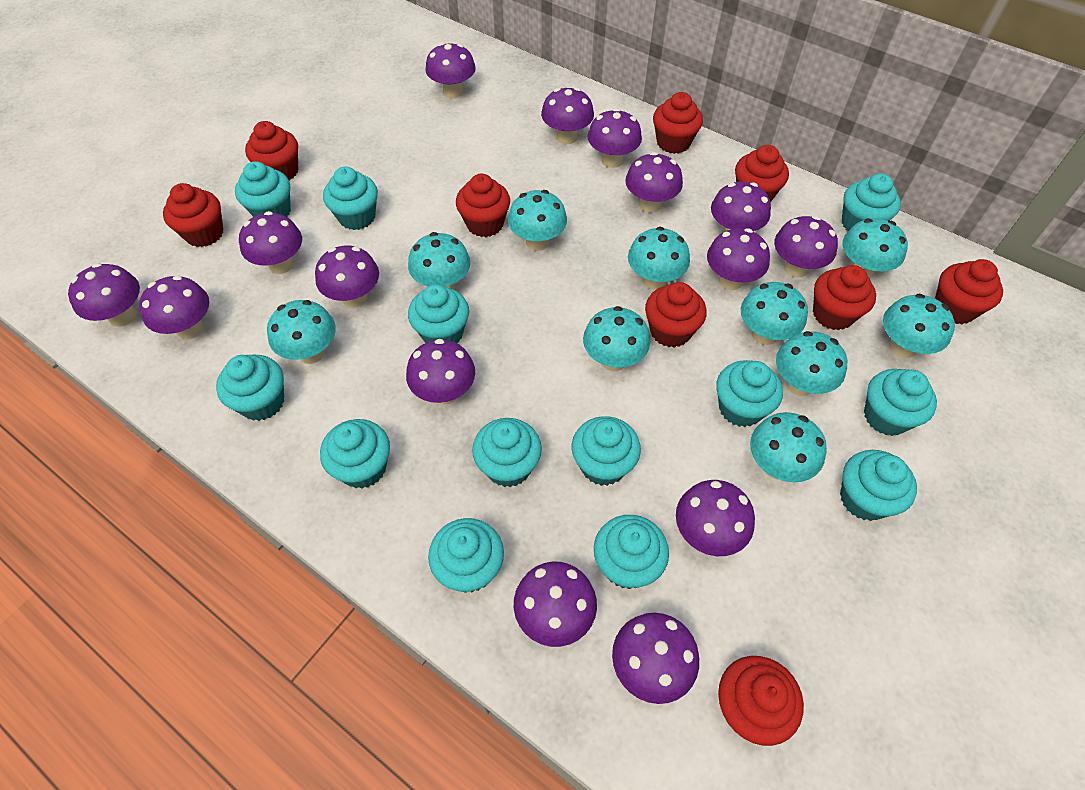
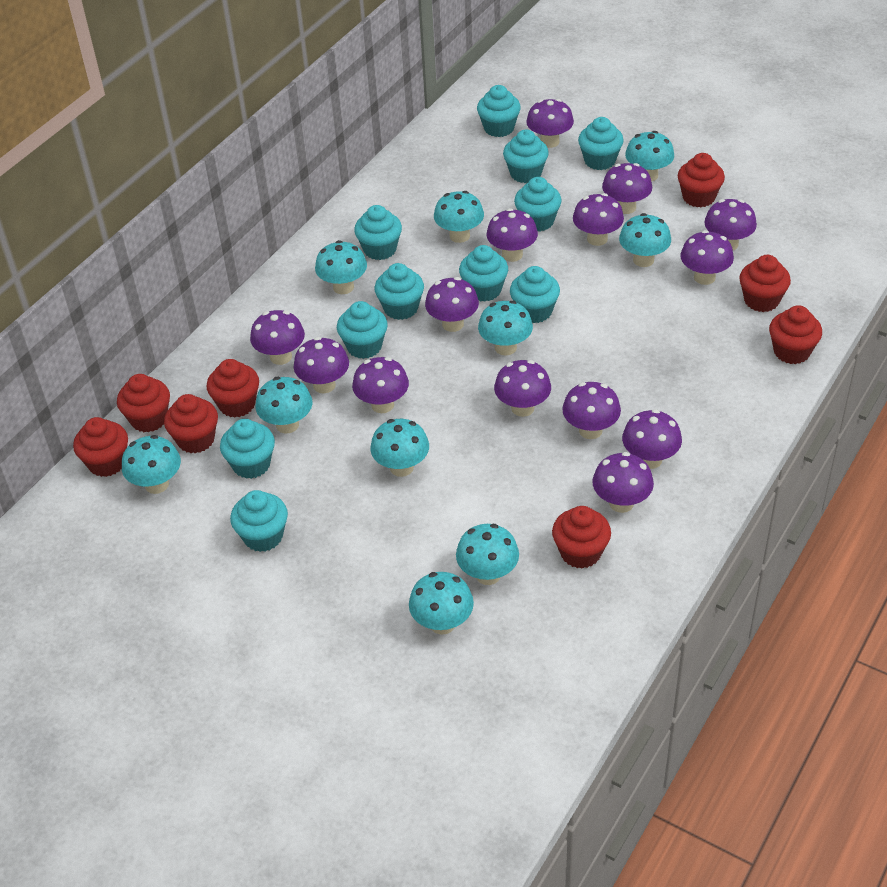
purple mushroom: [68,263,140,327] [139,275,209,339] [239,211,302,274] [315,245,379,308] [406,339,475,405] [425,43,476,98] [514,562,597,647] [541,87,594,144] [587,108,642,168] [612,613,699,704] [625,152,683,213] [676,480,755,556] [707,228,770,290] [711,182,771,233] [774,216,838,278] = 15 -> [250,310,305,365] [294,337,349,393] [352,357,409,413] [425,277,479,332] [486,208,538,262] [494,360,551,417] [526,99,574,148] [562,382,621,439] [573,193,624,246] [592,452,654,513] [602,163,652,214] [622,409,682,469] [681,230,734,285] [704,199,757,250] = 14
red cupcake: [163,183,224,247] [245,121,298,181] [456,174,510,237] [645,282,707,347] [653,92,703,154] [718,656,804,746] [735,145,789,202] [813,265,876,330] [935,259,1003,324] = 9 -> [73,417,128,477] [117,374,170,433] [164,394,218,453] [207,359,259,418] [552,506,611,569] [678,153,725,207] [739,255,791,312] [769,305,822,364] = 8
turquoise cupcake: [216,355,284,421] [235,161,291,217] [320,419,390,489] [323,167,378,230] [408,284,469,343] [428,518,504,593] [472,418,542,487] [572,416,641,486] [594,515,669,589] [716,360,783,427] [840,450,917,521] [842,173,901,231] [864,369,937,436] = 13 -> [220,419,275,479] [230,490,288,552] [337,301,388,359] [354,205,402,260] [374,263,424,320] [459,245,508,302] [477,85,521,137] [503,130,549,183] [510,266,560,323] [514,177,561,231] [578,117,624,170] = 11

